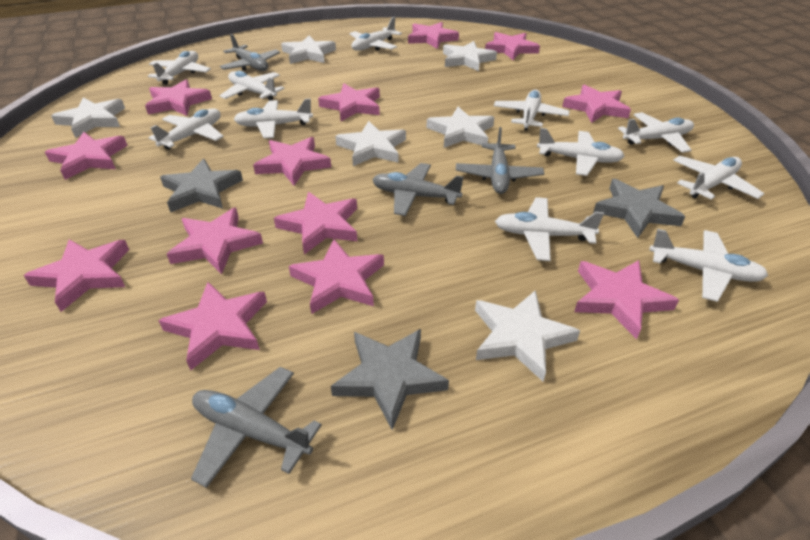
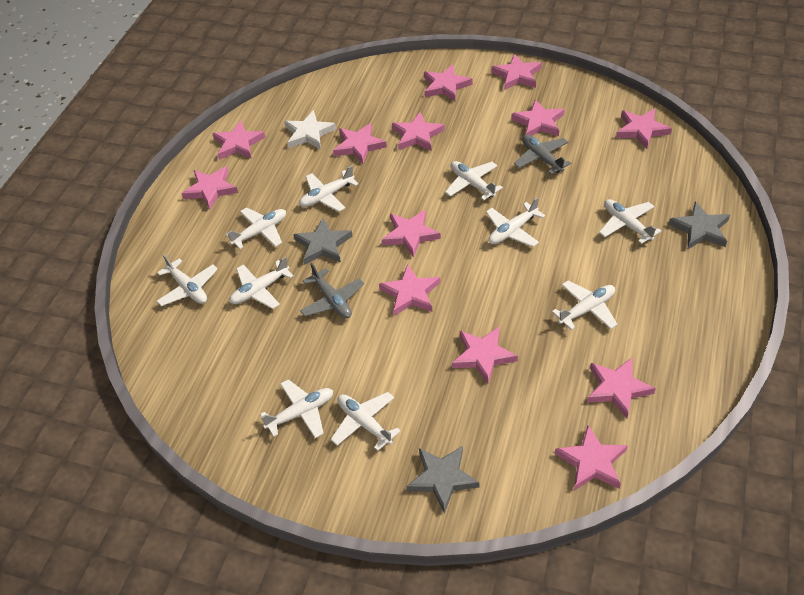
grey plane: [191,367,322,488] [220,34,280,71] [372,163,464,216] [456,127,544,194] = 4 -> [300,263,364,318] [514,135,571,174] = 2
white plane: [148,51,211,85] [149,108,224,150] [219,71,284,101] [234,98,313,138] [350,17,402,51] [494,90,570,131] [495,197,604,261] [537,128,625,176] [618,112,694,153] [649,229,768,302] [673,156,764,200] = 11 -> [157,254,218,306] [226,207,286,249] [230,256,294,309] [260,379,333,438] [299,166,358,212] [331,392,401,451] [445,161,503,200] [486,197,545,247] [552,280,618,330] [599,199,661,244] = 10
white star: [51,98,125,138] [281,35,336,64] [335,121,406,166] [427,107,494,148] [443,41,497,71] [475,290,580,381] = 6 -> [284,110,336,149] = 1

